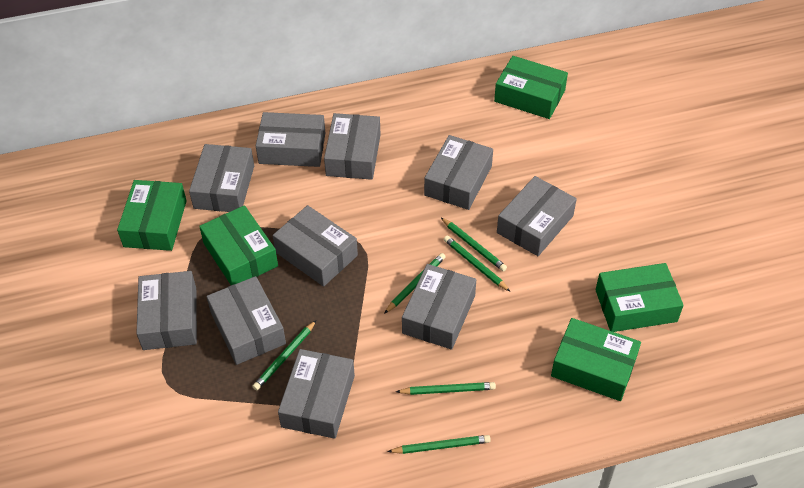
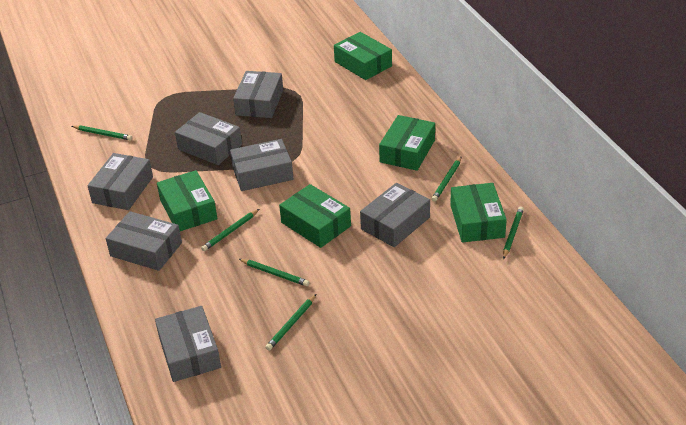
grey box: [136,271,197,350] [189,144,254,212] [206,276,286,365] [256,112,325,167] [273,205,358,287] [278,349,355,439] [324,113,381,180] [402,264,476,350] [424,135,493,210] [497,176,577,256] = 10 -> [87,153,153,210] [106,211,182,271] [155,306,221,382] [175,112,242,165] [230,139,294,191] [233,71,283,118] [360,183,430,247] = 7

